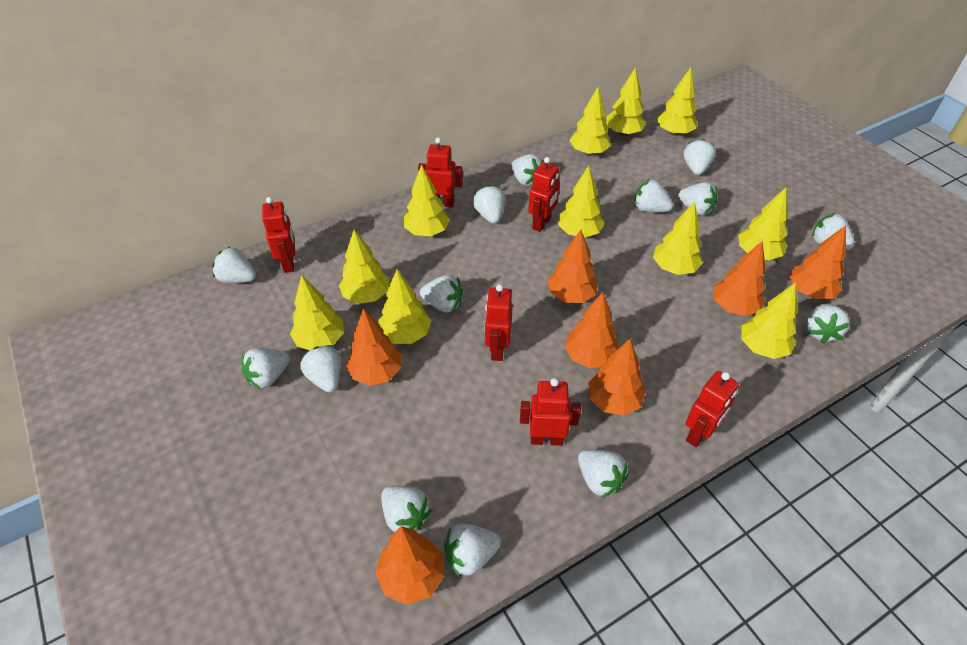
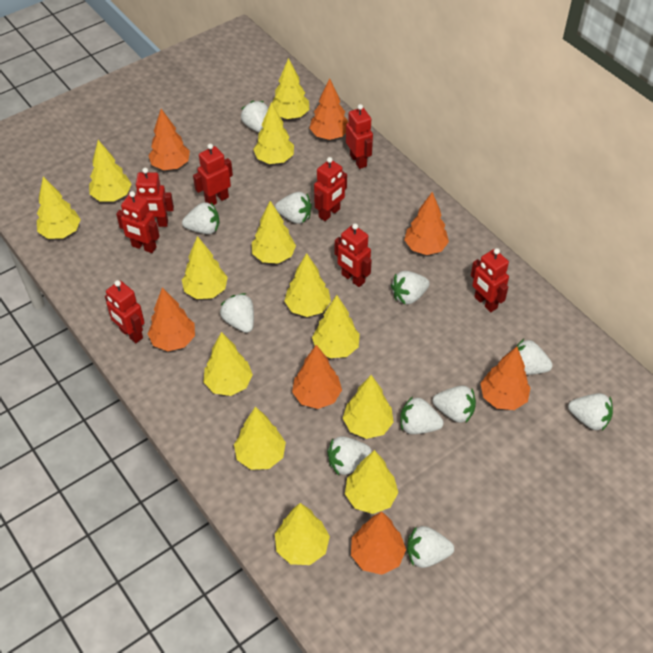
red robot: [262,197,295,273] [418,137,463,207] [485,284,513,361] [520,378,581,446] [528,157,560,232] [686,371,739,447] = 6 -> [105,280,145,343] [116,191,160,253] [129,168,174,227] [193,144,233,205] [314,157,347,221] [335,223,372,287] [346,104,373,169] [471,248,509,312] = 8
white strawberry: [212,246,256,283] [241,348,290,389] [300,345,341,392] [381,486,432,532] [420,275,463,312] [444,524,501,576] [473,185,505,224] [511,154,544,186] [578,450,628,498] [634,179,673,212] [678,182,718,216] [683,139,716,175] [806,303,850,343] [812,213,855,250] = 14 -> [182,202,219,234] [220,293,254,333] [241,101,268,133] [275,192,312,224] [327,436,371,475] [391,271,430,304] [400,396,444,434] [407,526,454,568] [433,386,476,423] [515,339,553,375] [568,393,613,431] = 11
yellow tree: [290,275,344,350] [339,230,389,304] [378,269,431,344] [404,165,450,236] [558,166,605,238] [569,87,611,156] [606,67,646,136] [653,201,703,275] [657,67,697,136] [738,187,788,260] [741,282,798,359] = 11 -> [37,177,81,239] [89,140,131,201] [182,236,228,299] [204,332,253,396] [234,407,286,470] [252,201,296,264] [253,102,294,164] [272,58,309,119] [275,503,330,565] [284,253,331,317] [312,295,360,358] [343,375,394,439] [345,450,398,514] = 13

